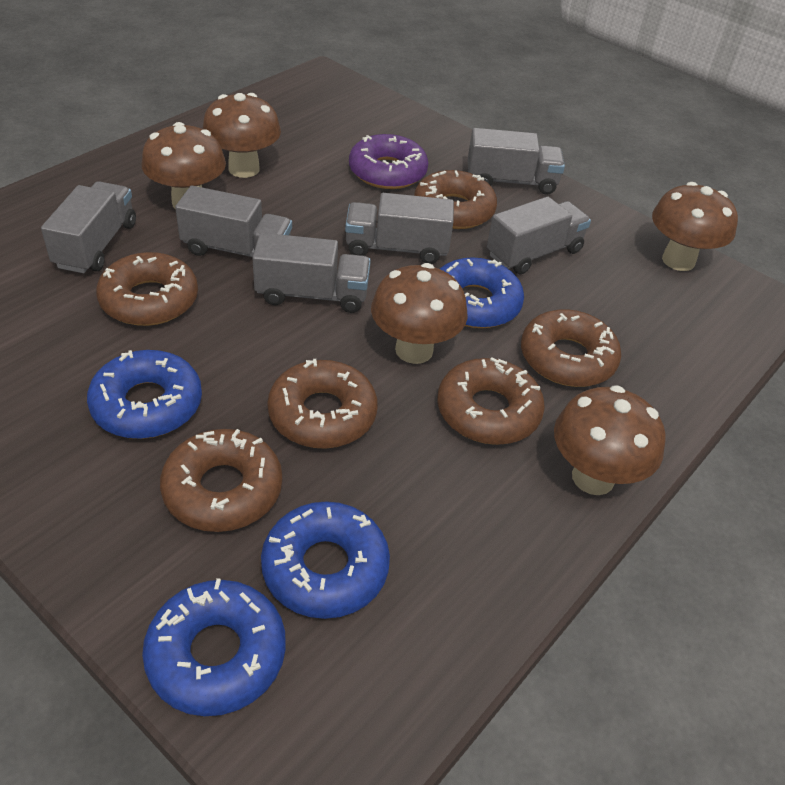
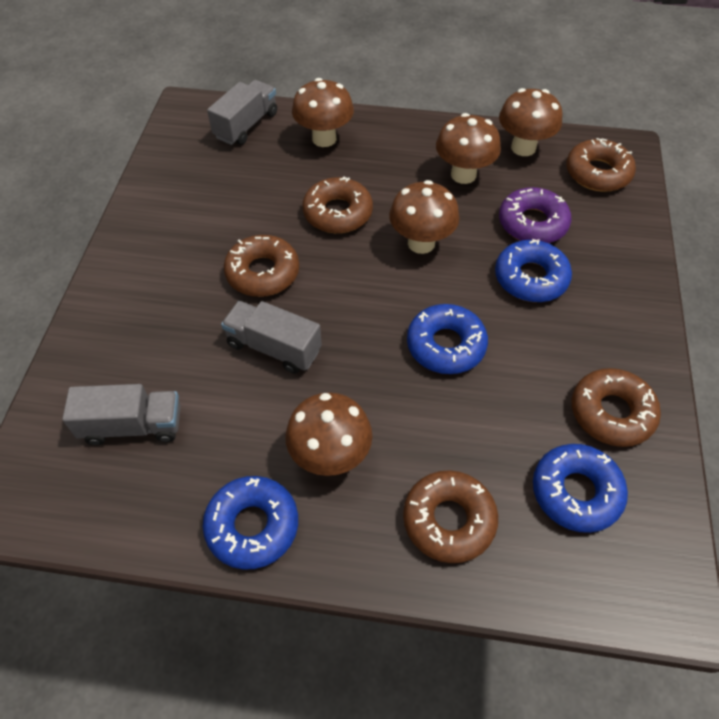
brown donut: [96,252,198,326] [160,429,282,532] [267,359,378,449] [414,170,497,229] [437,357,545,445] [521,309,621,387] = 6 -> [224,235,299,297] [302,177,373,233] [403,470,498,563] [566,138,636,192] [572,368,661,447] = 5
grey truck: [41,181,136,273] [175,186,292,257] [253,233,371,313] [345,193,454,264] [468,128,565,195] [487,196,591,274] = 6 -> [62,384,181,445] [207,80,277,145] [221,301,322,374] = 3

